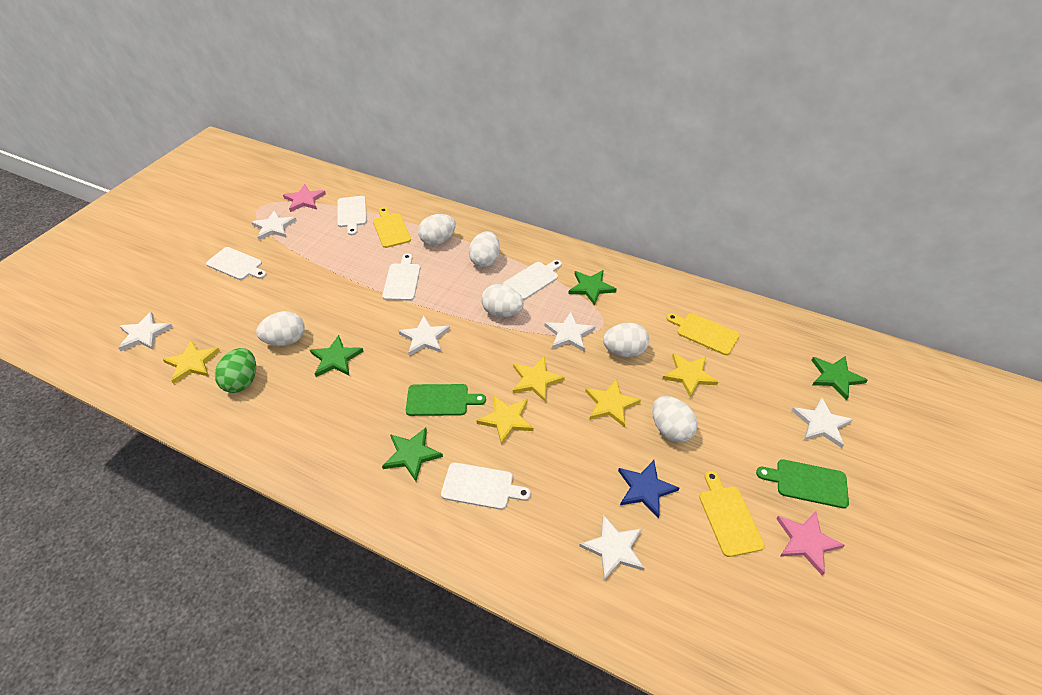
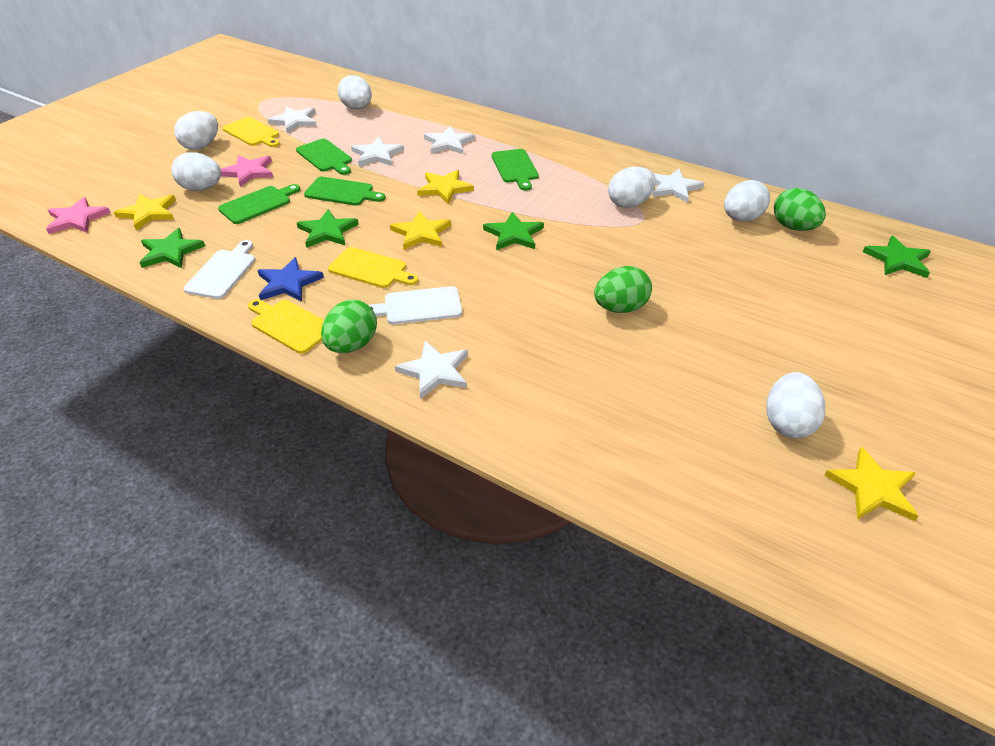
green cutting board: [406,384,486,416] [756,459,849,509] = 2 -> [218,184,300,224] [296,139,352,175] [304,177,386,206] [492,149,539,191] = 4
green egg: [215,348,256,393] = 1 -> [321,300,377,353] [594,266,652,313] [774,188,826,231] = 3
white cutting board: [206,247,267,280] [337,196,367,235] [382,253,420,301] [441,462,531,510] [503,260,562,300] = 5 -> [183,240,255,299] [369,286,462,324] = 2
white star: [118,312,173,351] [251,210,297,241] [399,316,450,356] [545,312,595,351] [579,514,645,580] [792,398,853,448] = 6 -> [267,106,317,133] [351,137,404,166] [395,341,468,399] [424,126,475,154] [652,169,704,203] = 5
yellow star: [163,340,220,384] [476,396,534,445] [513,356,565,402] [585,379,641,427] [662,353,718,398] = 5 -> [114,194,176,230] [390,211,451,250] [417,170,474,204] [824,447,919,521] = 4

